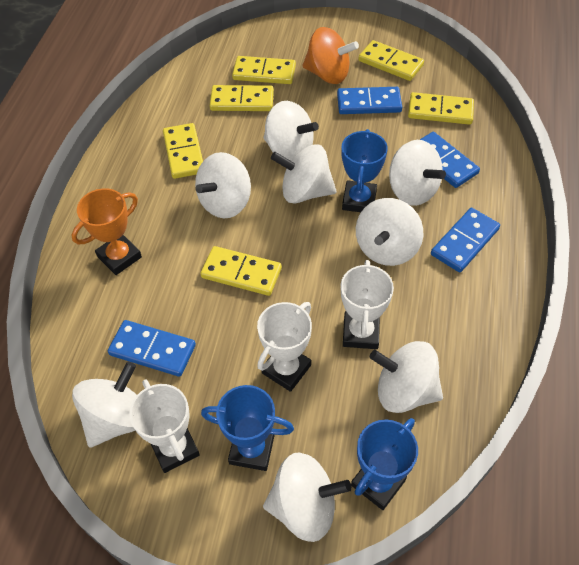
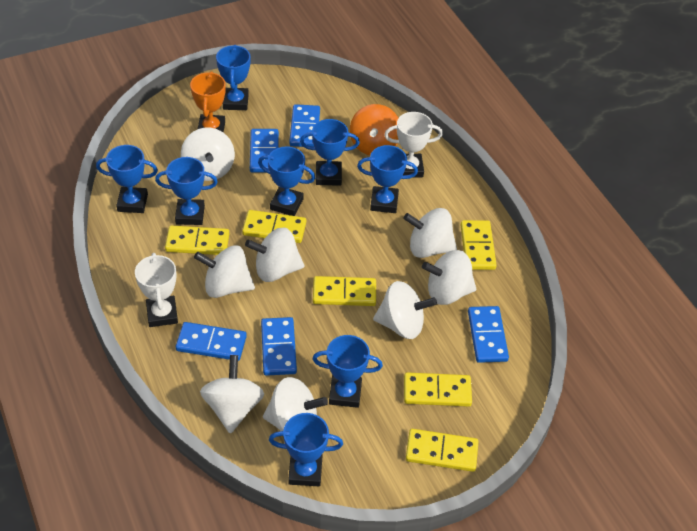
blue domino: [108,320,196,377] [337,87,402,114] [420,132,480,188] [431,208,500,272] = 4 -> [176,322,247,361] [250,129,279,172] [261,317,297,376] [289,104,320,147] [468,306,509,363] = 5
blue trophy: [201,385,294,471] [342,129,388,212] [351,418,418,510] = 3 -> [96,145,158,213] [155,157,218,225] [216,45,251,110] [258,147,315,216] [269,413,343,486] [300,119,360,186] [313,335,383,408] [357,145,418,213] = 8
white trophy: [129,379,200,473] [257,302,312,392] [341,260,394,349] = 3 -> [135,253,178,327] [384,112,443,178] = 2

